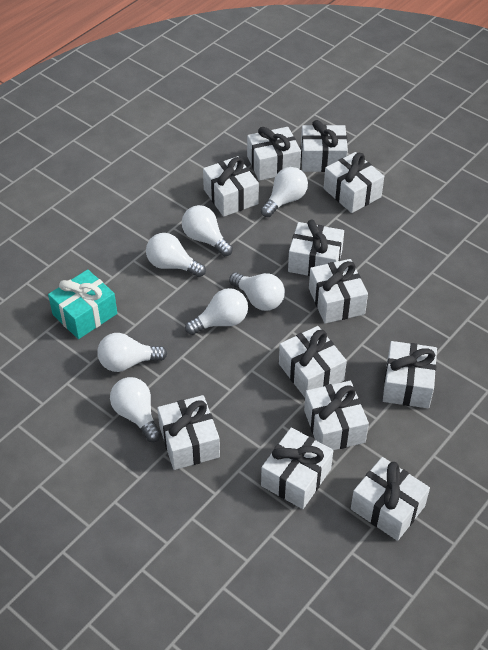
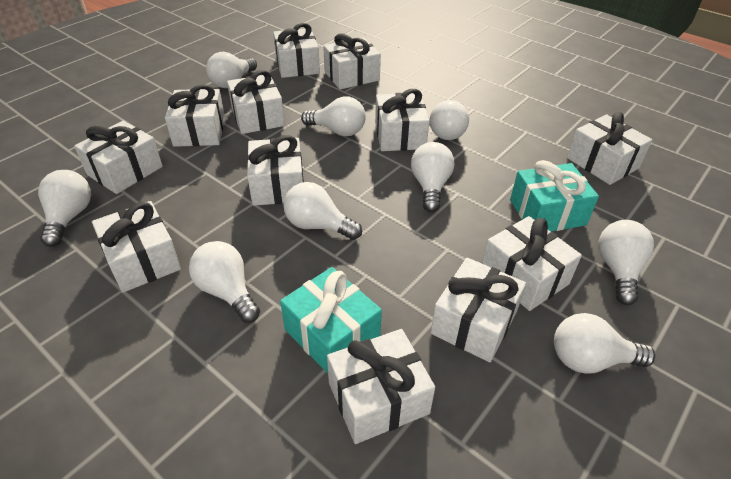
turquoise gift: [48,269,117,339] = 1 -> [280,267,382,373] [510,160,599,232] = 2
white light bulb: [97,333,167,372] [110,377,161,442] [146,233,206,277] [182,205,233,256] [185,288,248,335] [229,273,285,311] [261,167,308,217] = 7 -> [38,170,91,247] [189,241,260,323] [206,52,257,88] [283,182,362,240] [301,96,366,136] [411,142,454,212] [429,100,469,140] [554,313,655,374] [598,220,654,305] = 9

